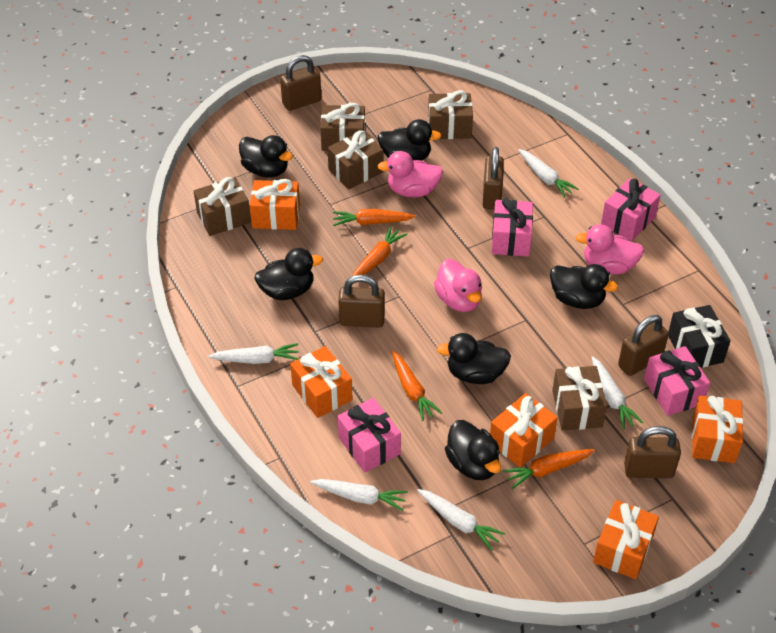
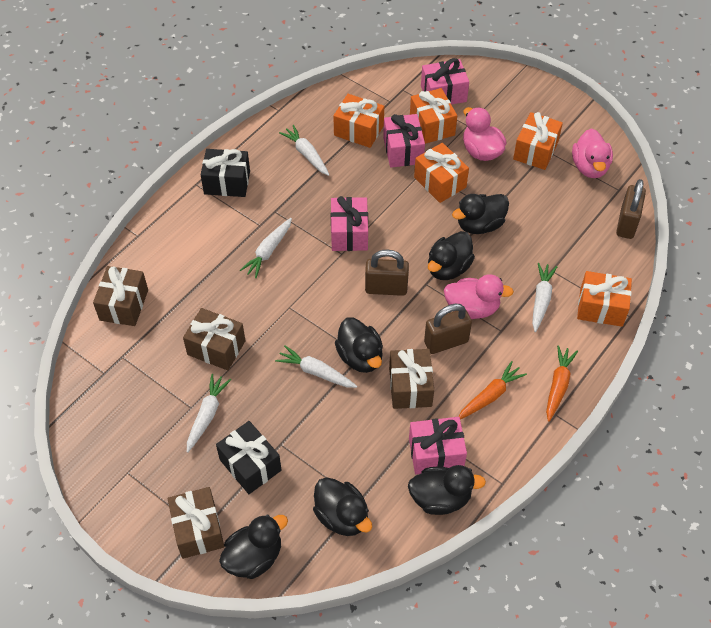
black gift: [668,305,730,368] = 1 -> [200,149,250,197] [216,421,281,494] = 2
brown gift: [194,177,251,236] [320,103,365,151] [327,130,383,189] [428,90,473,139] [552,366,607,431] = 5 -> [93,266,148,326] [168,487,224,559] [183,308,245,371] [389,349,434,409] = 4
brown padlock: [280,55,321,111] [338,275,385,328] [483,147,504,210] [618,315,669,376] [624,426,681,478] = 5 -> [365,250,409,296] [424,304,472,354] [616,179,646,239] = 3
orange carrot: [333,209,416,226] [353,226,407,276] [391,350,442,421] [503,449,595,489] = 4 -> [458,361,527,419] [546,346,578,422] = 2

